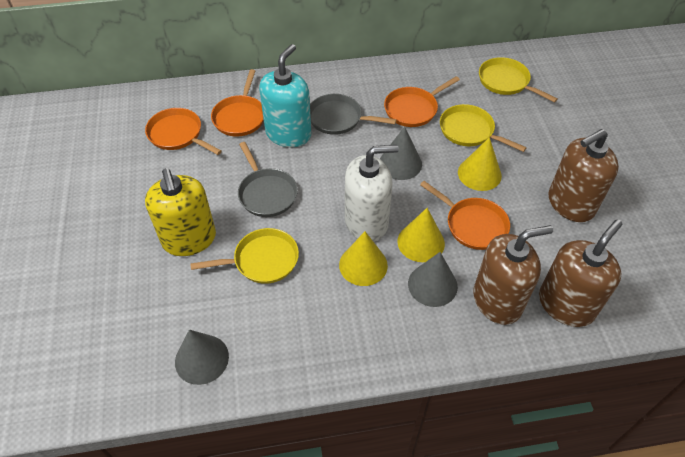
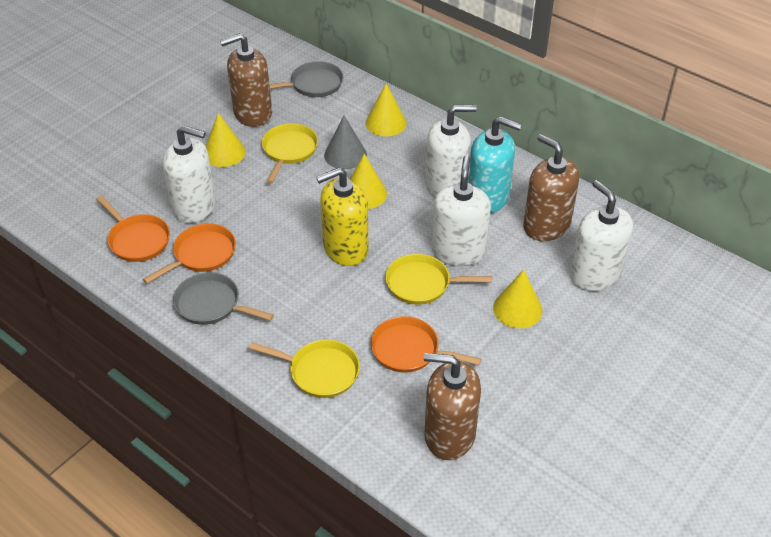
grey cone: [175,329,229,385] [380,127,422,180] [408,252,458,307] = 3 -> [324,115,367,169] = 1
orange pan: [145,108,222,155] [211,69,264,137] [384,76,460,127] [420,181,510,250] = 4 -> [96,195,170,262] [143,223,236,284] [371,316,481,373] = 3
white soap dispenser: [345,145,399,242] = 1 -> [163,125,216,223] [426,105,477,198] [432,155,491,266] [570,180,633,291] = 4
yellow cone: [339,231,388,286] [397,208,445,262] [458,137,502,191] = 3 -> [205,113,246,167] [350,154,387,209] [365,83,407,136] [493,269,543,328] = 4

